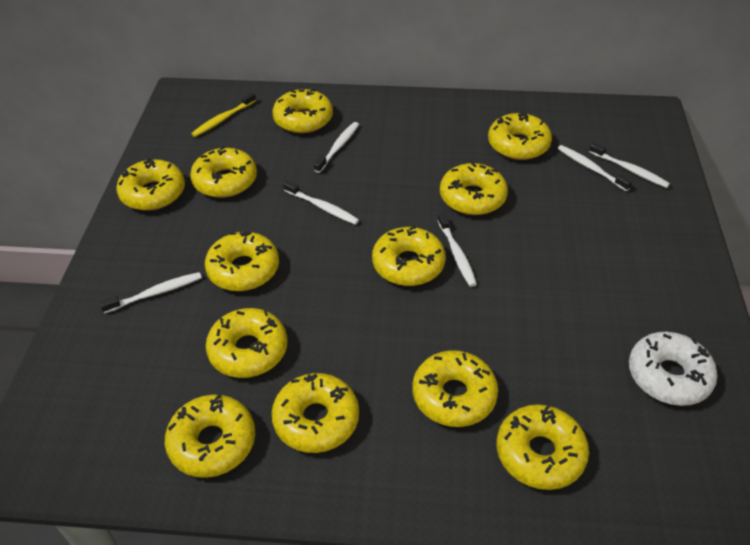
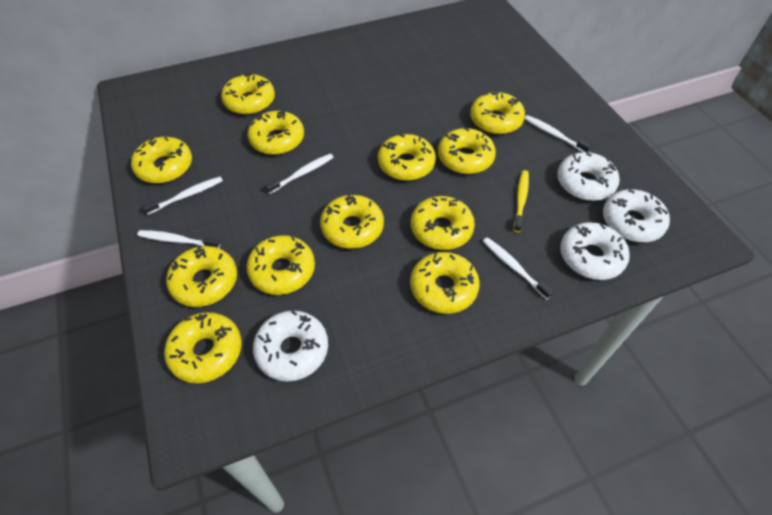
white donut: [629,332,717,406] = 1 -> [253,310,328,381] [557,152,620,201] [560,222,630,280] [603,189,670,242] = 4
white toothbrush: [99,272,202,314] [283,180,359,225] [314,122,359,173] [437,212,477,287] [558,145,632,191] [589,142,670,188] = 6 -> [137,230,220,248] [142,177,223,215] [265,154,334,194] [483,237,554,299] [525,115,591,152] = 5

